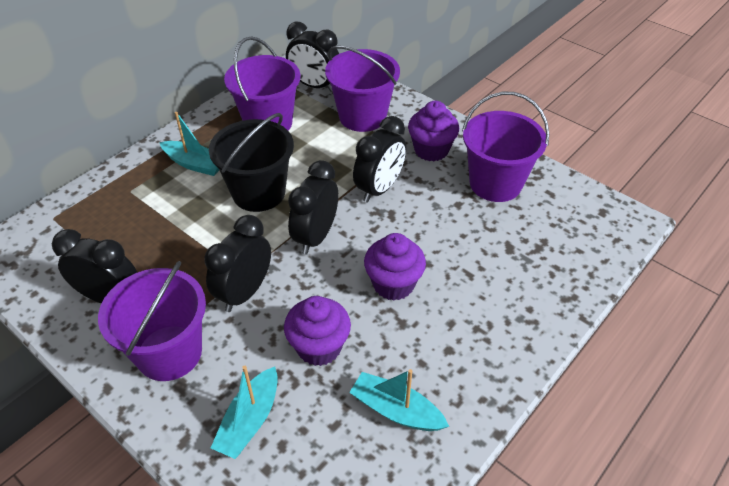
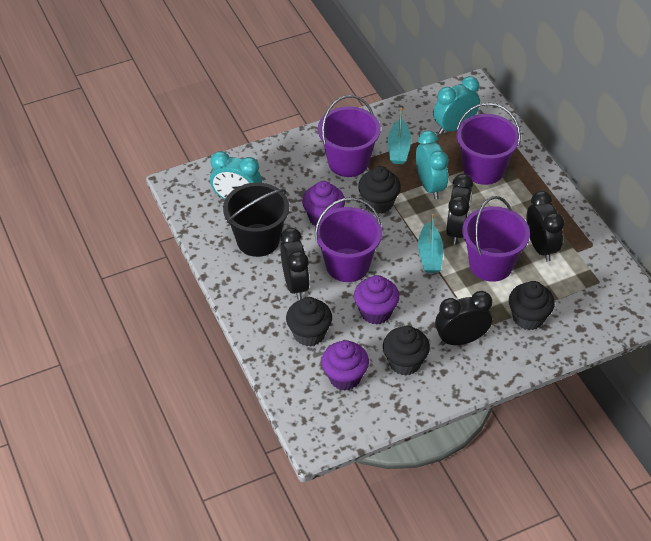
black clock: [52,229,138,304] [204,215,271,312] [286,22,339,92] [288,160,338,255] [353,116,406,203] = 5 -> [280,228,310,300] [435,291,492,345] [446,174,473,245] [527,191,564,262] = 4
black cupcake: none = 0 -> [286,297,332,346] [358,166,401,214] [383,326,430,376] [509,281,555,330] = 4
turquoise boat: [159,112,219,176] [211,366,278,459] [349,369,449,431] = 3 -> [388,108,411,164] [418,214,443,273] = 2
turquoise clock: none = 0 -> [210,151,262,199] [416,131,449,199] [433,76,480,135] = 3

